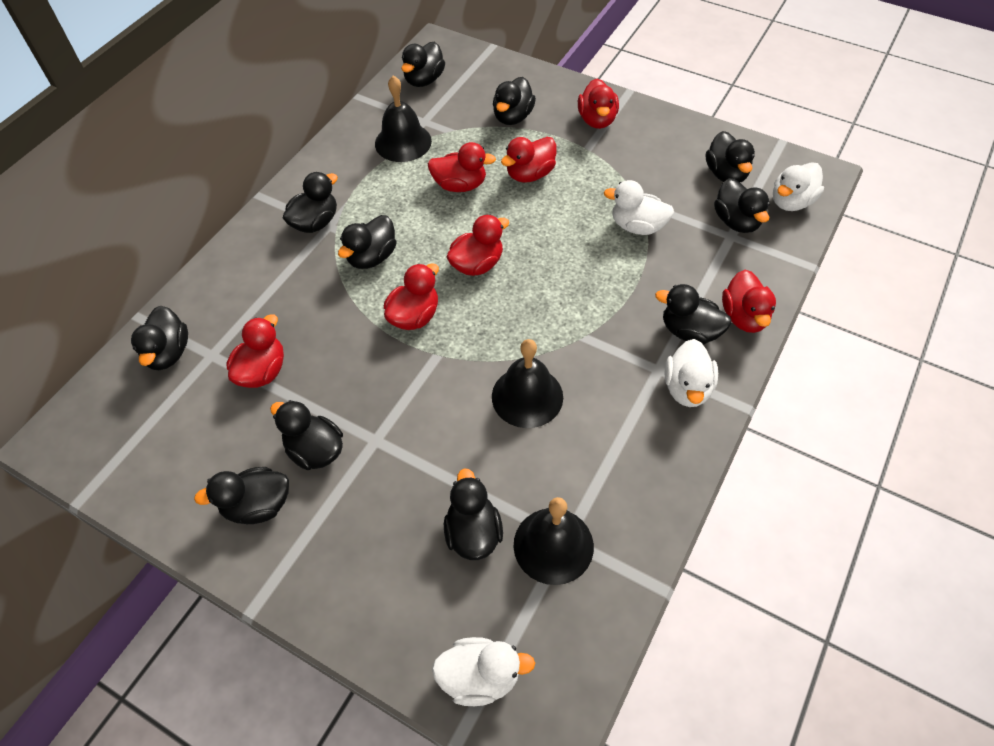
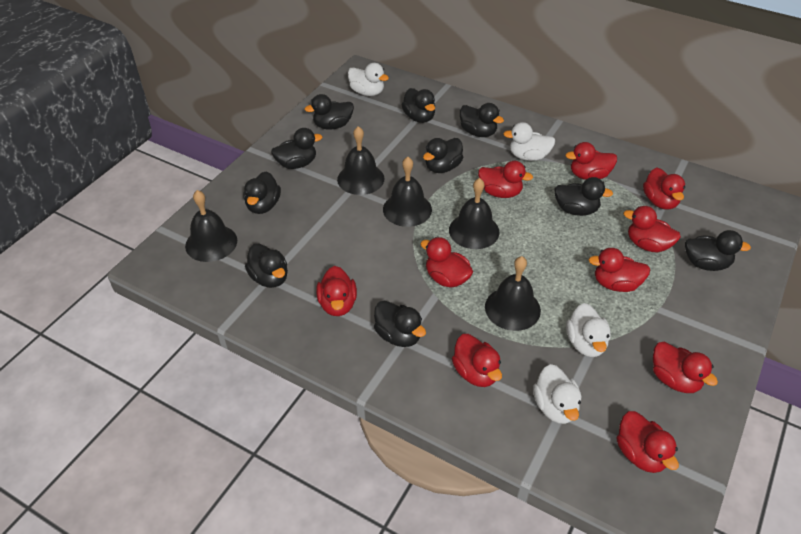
black bell: [375,76,432,162] [492,339,563,428] [514,497,594,585] = 3 -> [185,190,237,262] [337,126,385,195] [383,157,432,227] [449,178,499,249] [485,256,541,331] = 5
black duck: [131,306,188,370] [194,467,289,524] [270,400,343,470] [283,172,338,233] [338,215,397,269] [401,41,445,87] [444,468,503,560] [493,77,536,125] [655,284,732,345] [706,131,755,182] [714,178,770,233] = 11 -> [243,171,281,214] [245,244,288,288] [271,128,323,169] [304,94,354,129] [374,301,426,347] [402,88,435,123] [423,138,463,173] [460,103,504,137] [554,177,613,216] [685,230,751,271] = 10
red duck: [226,314,284,388] [384,263,439,330] [428,142,496,192] [447,215,509,276] [501,137,557,183] [578,79,619,129] [722,270,776,333] = 7 -> [316,266,357,316] [420,237,473,288] [452,334,502,387] [478,161,533,198] [565,142,617,180] [589,248,651,292] [617,411,679,473] [623,206,681,253] [643,167,685,210] [653,342,718,393] = 10

